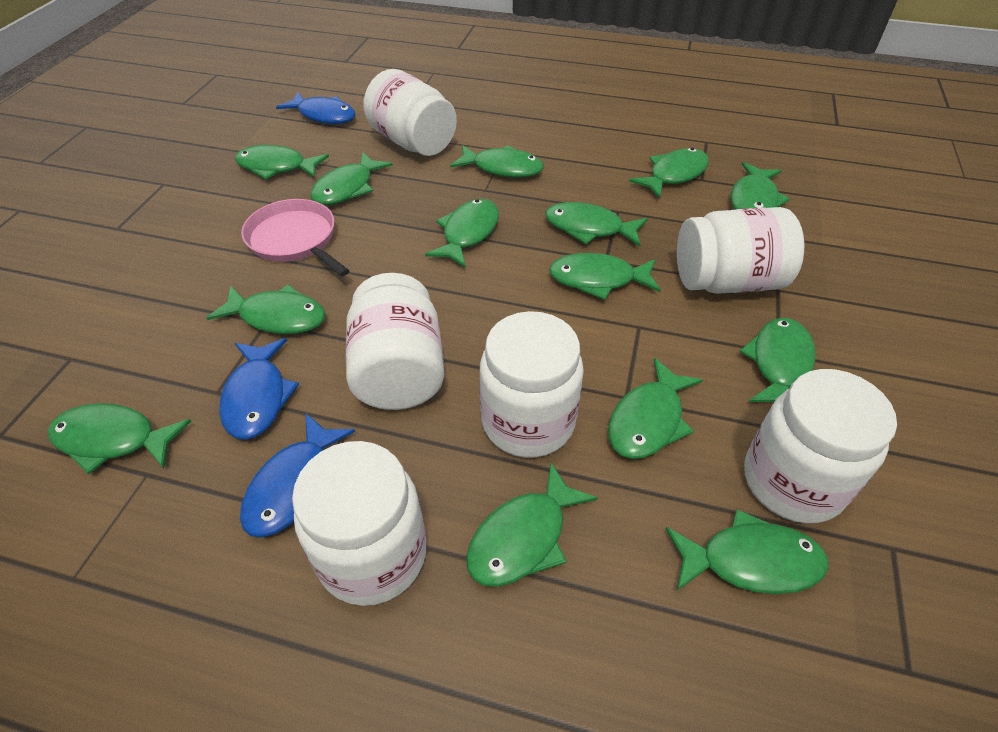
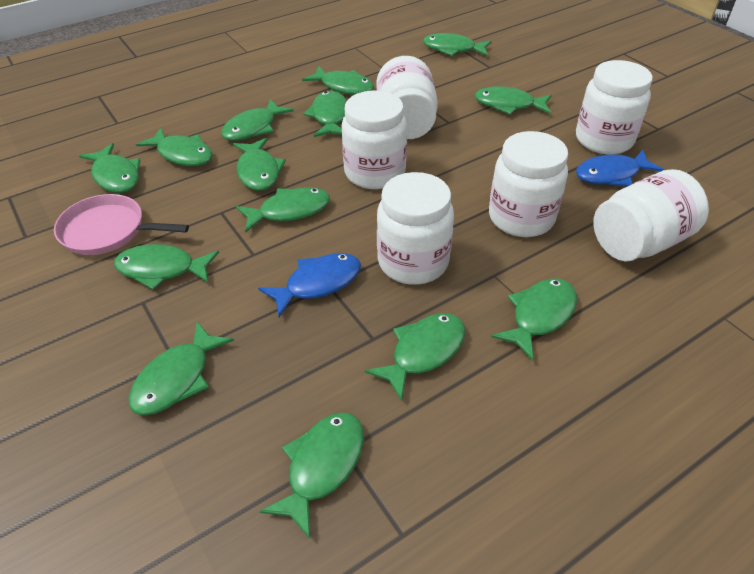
blue fish: [219,338,299,440] [240,414,355,537] [276,92,355,124] = 3 -> [258,253,361,317] [576,150,664,186] = 2

